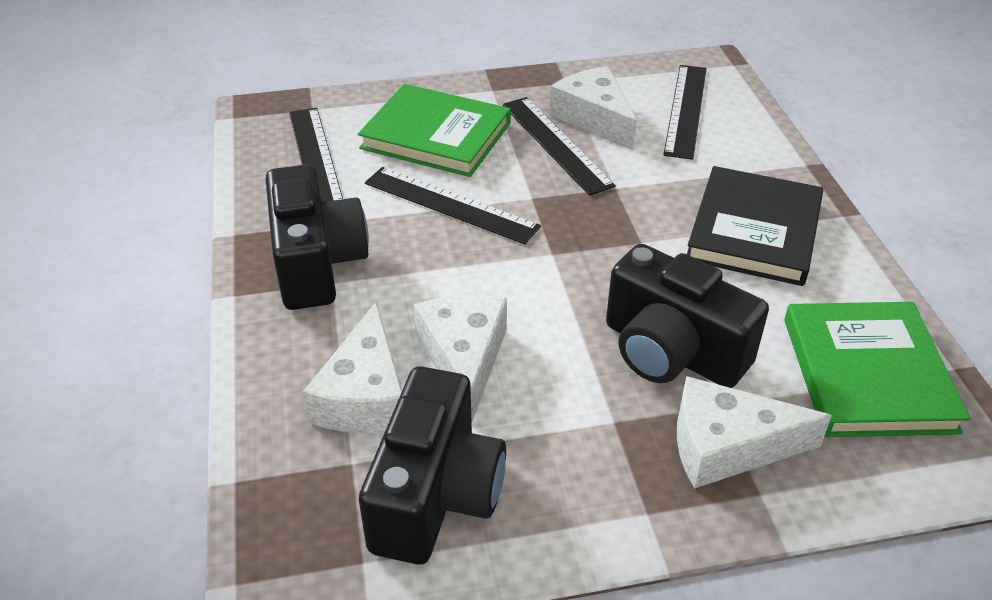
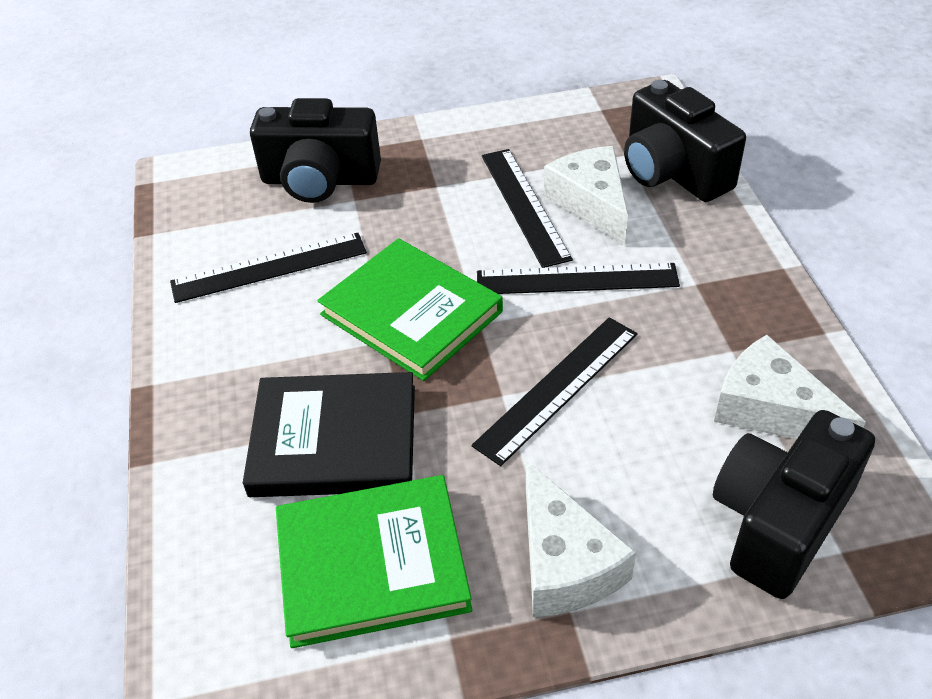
white cheese: [303,302,402,434] [414,295,507,423] [549,66,637,150] [677,376,832,489] = 4 -> [526,460,636,617] [544,146,628,245] [714,335,866,439] = 3

